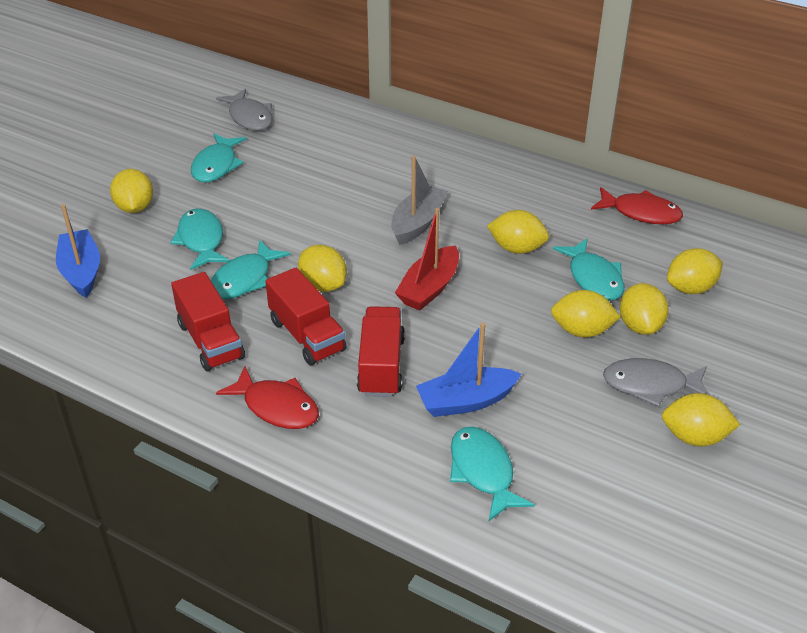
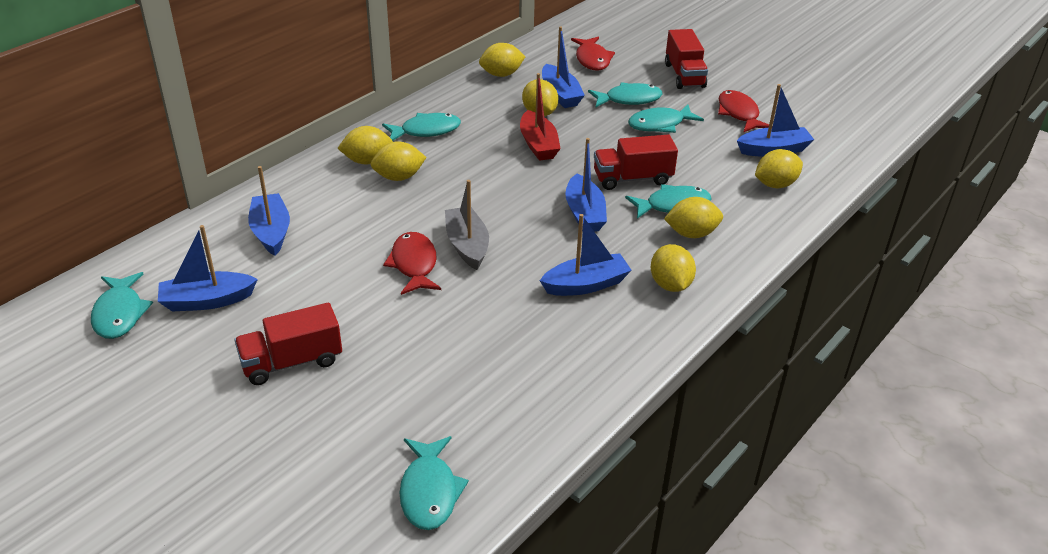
blue boat: [56,204,100,298] [416,323,521,417] = 2 -> [158,225,258,312] [248,166,290,256] [540,214,632,296] [542,26,585,108] [565,138,607,232] [737,84,814,157] = 6
grey fish: [216,89,273,131] [603,358,711,407] = 2 -> none = 0
red fish: [216,366,319,429] [591,187,683,224] = 2 -> [383,232,441,295] [571,37,615,71] [718,90,773,133] = 3
turquoise fish: [170,208,230,270] [191,134,246,182] [211,240,291,299] [450,426,535,521] [553,238,624,301] = 5 -> [91,272,153,339] [382,113,461,141] [399,436,469,530] [588,82,663,107] [625,184,712,219] [628,104,704,133] = 6

